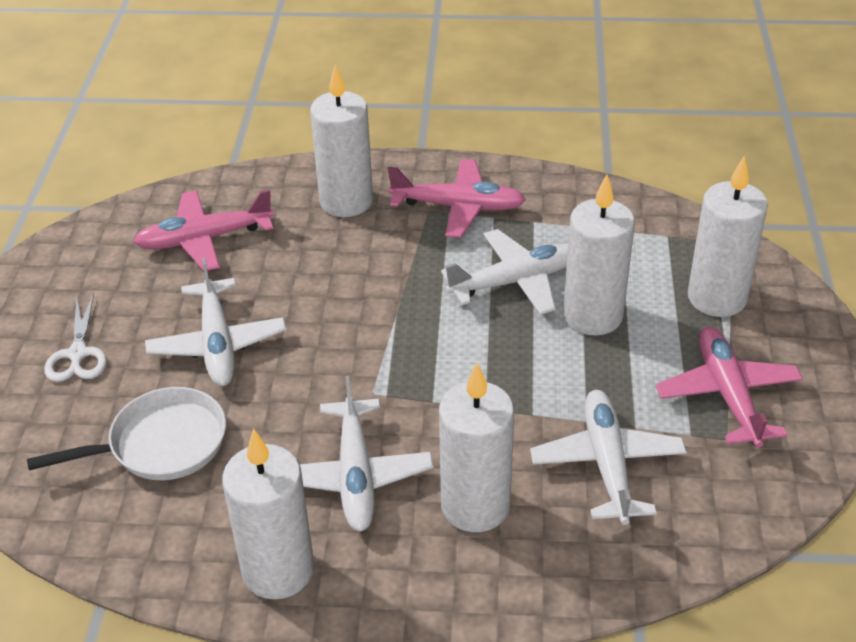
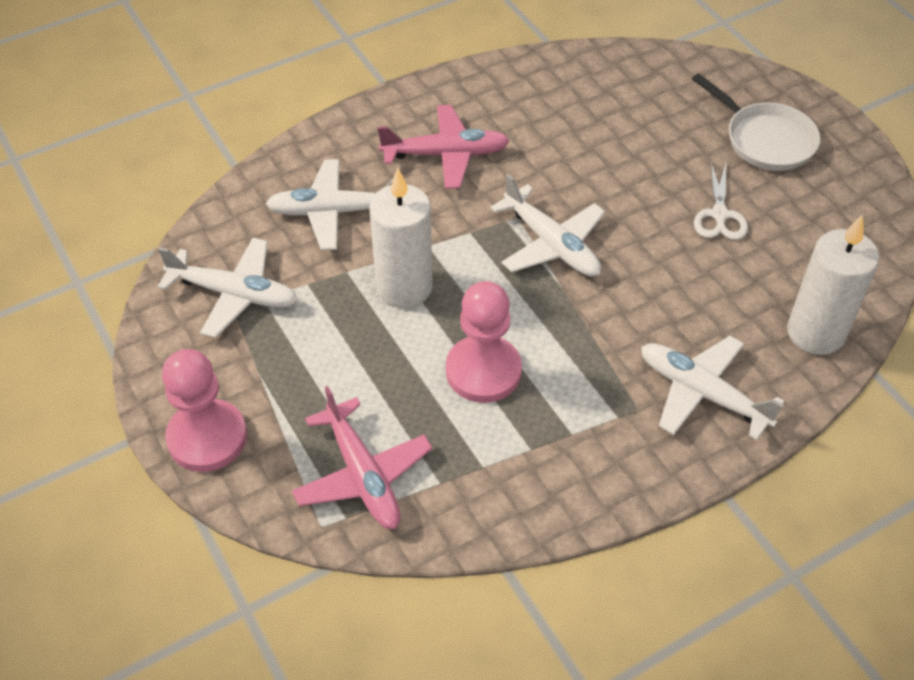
pink pawn: none = 0 -> [162,349,247,472] [446,281,522,403] = 2
pink plane: [133,189,274,271] [388,159,526,238] [656,327,803,448] = 3 -> [292,386,433,529] [377,105,510,189] = 2
white candle: [222,428,314,599] [310,65,373,217] [439,363,514,532] [563,174,635,336] [688,156,768,317] = 5 -> [369,168,433,308] [787,215,879,355] = 2

